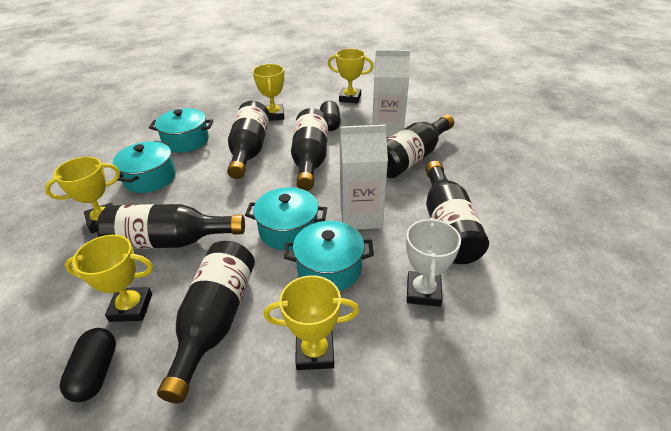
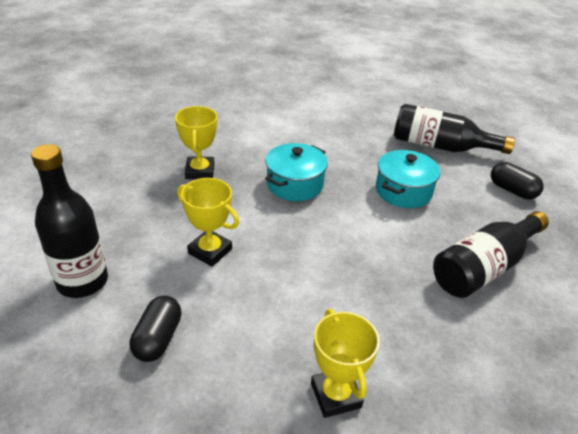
black bottle: [97,204,245,249] [157,241,255,404] [227,101,270,179] [291,108,328,191] [387,114,454,178] [425,161,489,264] = 6 -> [31,144,108,298] [394,104,515,154] [433,211,549,298] = 3
turquoise pot: [113,141,176,193] [149,108,213,153] [245,187,327,250] [284,221,374,291] = 4 -> [265,143,328,201] [376,150,440,208] = 2
white carton: [340,124,388,230] [372,50,410,137] = 2 -> none = 0
white trophy: [406,218,461,307] = 1 -> none = 0
yellow trophy: [45,157,120,234] [65,235,153,322] [253,64,284,121] [264,275,359,370] [328,49,374,103] = 5 -> [175,106,217,179] [177,178,239,267] [311,309,380,418] = 3

